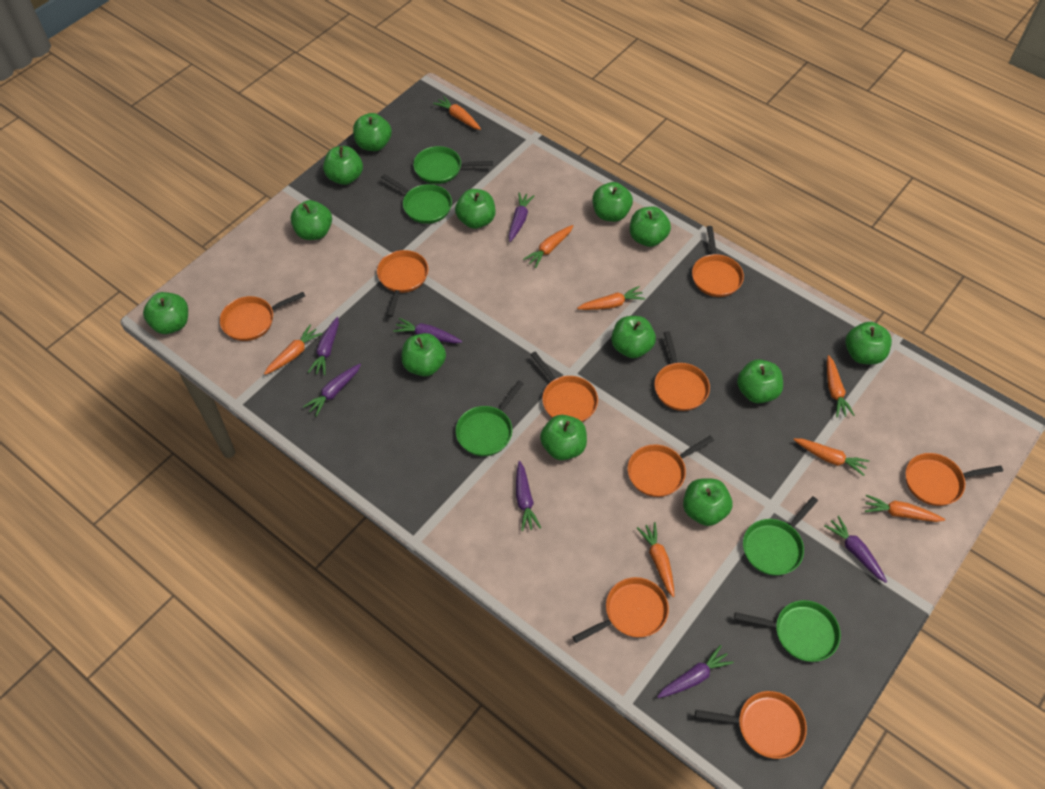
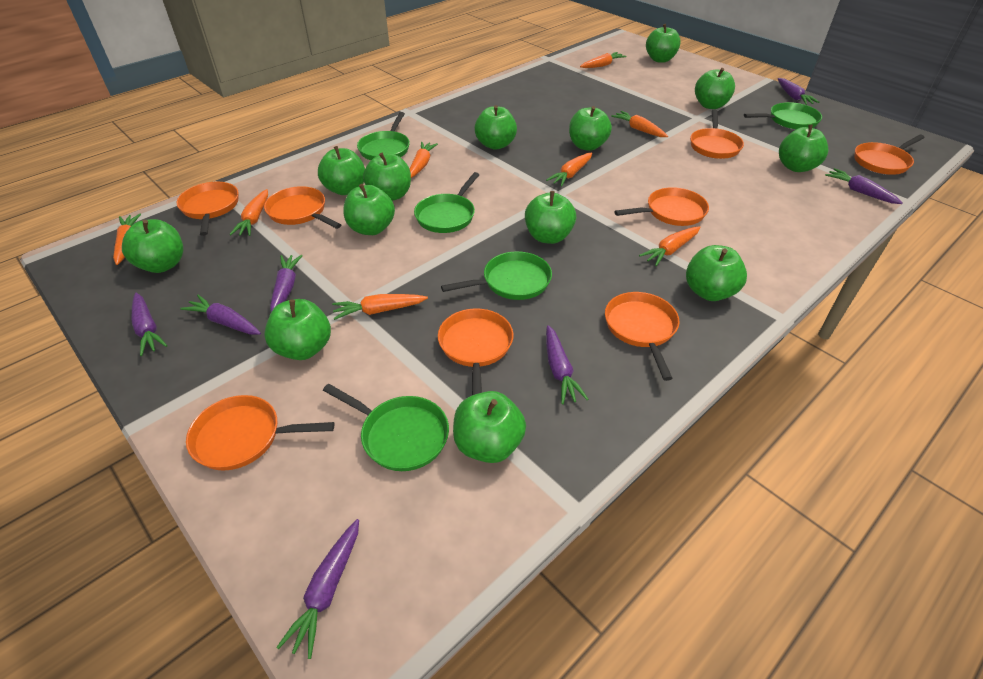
orange pan: [220,292,305,341] [377,250,429,317] [530,351,598,422] [572,577,669,643] [628,435,714,497] [654,331,710,411] [692,226,744,297] [695,691,807,759] [906,453,1003,506] = 9 -> [177,182,239,236] [186,395,334,470] [264,186,341,229] [438,308,514,395] [605,292,679,381] [614,187,709,226] [690,109,744,159] [854,135,925,175] = 8

